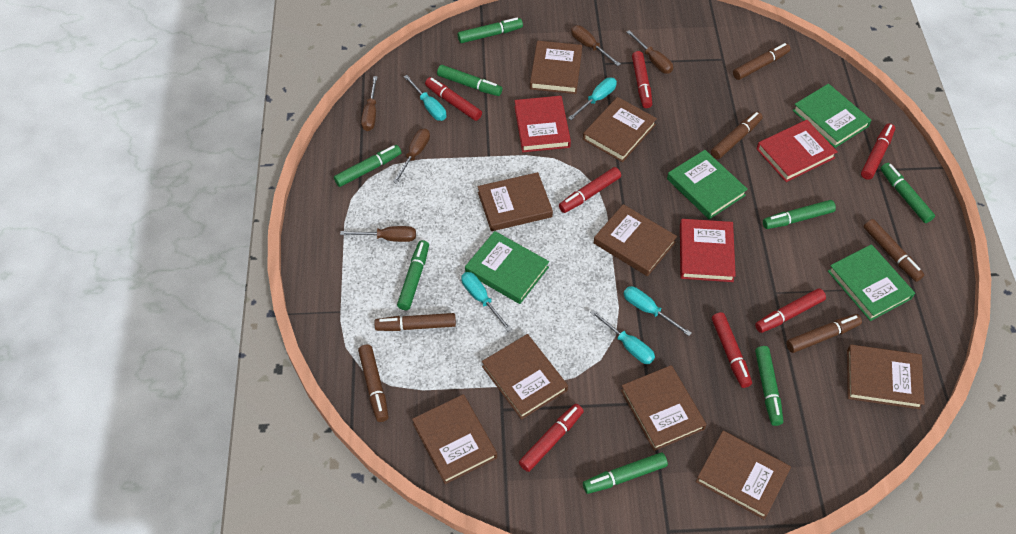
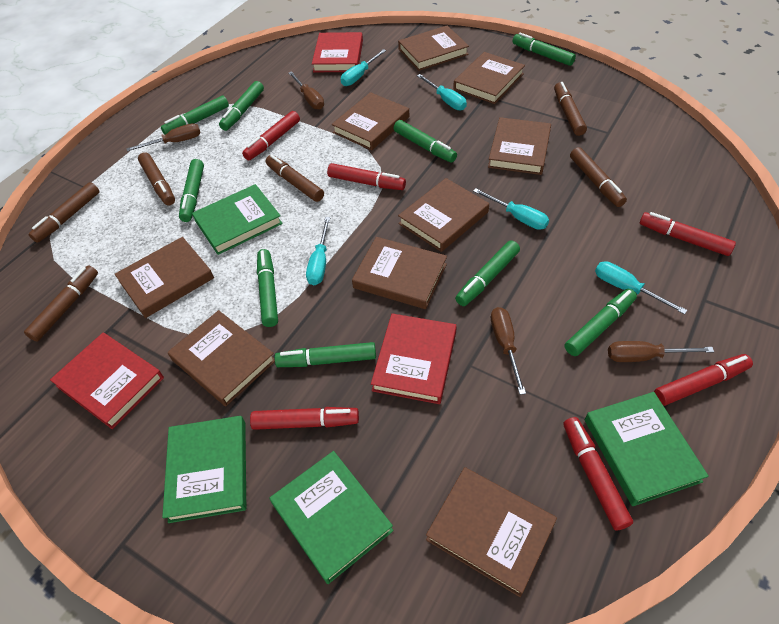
brown screwdriver: [340,226,416,242] [361,76,378,131] [393,129,430,184] [571,25,621,66] [627,30,673,74] = 5 -> [126,123,201,152] [288,71,324,110] [491,307,526,395] [608,341,714,362] = 4
green marker: [334,145,401,187] [397,240,429,310] [437,65,503,96] [457,18,523,43] [583,452,668,494] [755,346,783,426] [763,200,836,229] [880,163,935,223] = 8 -> [161,95,229,135] [179,159,204,222] [219,81,264,131] [257,249,278,327] [275,342,376,367] [394,120,457,162] [455,240,520,306] [512,33,576,66] [565,289,637,356] = 9
red marker: [425,77,482,121] [519,404,584,472] [559,167,621,213] [632,51,652,108] [712,312,752,388] [755,288,826,333] [861,123,895,180] = 7 -> [242,111,300,161] [250,407,359,430] [327,163,406,190] [563,417,633,531] [640,212,736,256] [654,354,753,406] = 6

